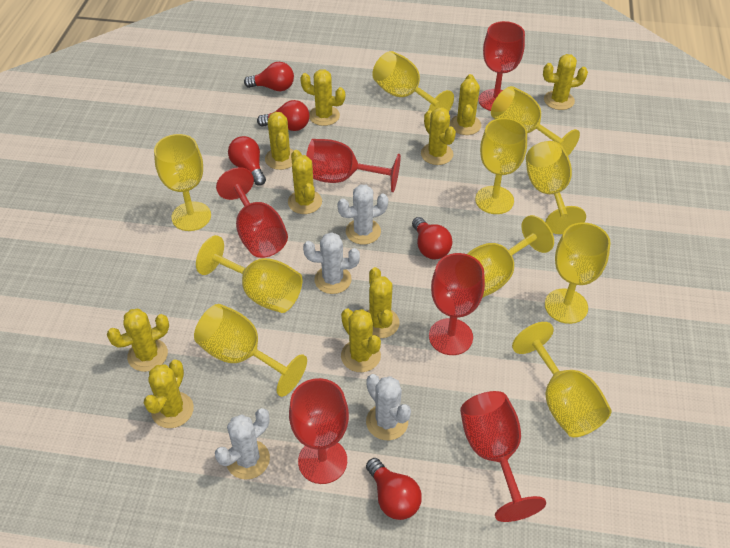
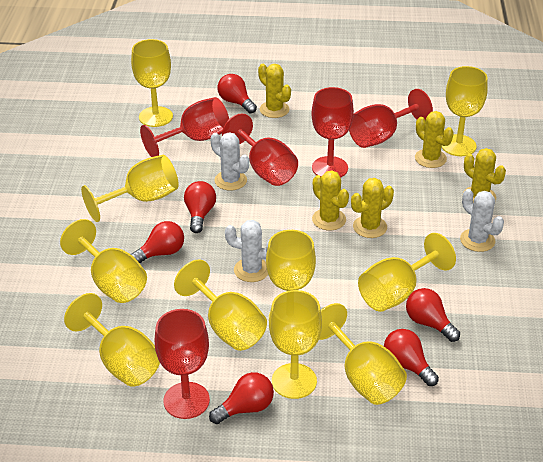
red goblet: [216,167,288,258] [289,378,349,484] [306,139,401,192] [429,253,485,355] [460,391,546,522] [479,21,525,111] = 6 -> [140,97,229,157] [155,309,210,419] [222,113,298,186] [311,87,354,178] [349,89,433,148] = 5
red light bulb: [228,136,266,185] [244,62,294,91] [257,100,309,131] [366,458,422,520] [412,217,453,259] = 5 -> [131,221,184,263] [184,181,216,233] [209,372,274,424] [217,74,257,114] [384,329,439,386] [406,288,460,342] = 6
white cactus: [215,408,270,480] [303,232,360,294] [337,185,388,245] [366,374,411,440] = 4 -> [210,132,249,191] [225,220,269,282] [460,189,504,252] = 3
yellow cactus: [107,309,169,372] [144,359,194,428] [265,112,294,170] [288,150,322,214] [300,69,345,126] [341,309,381,372] [367,267,400,338] [421,107,456,165] [450,74,481,135] [543,54,588,110] = 10 -> [258,64,291,118] [312,171,349,231] [351,178,394,238] [415,111,454,168] [464,148,506,202] = 5

